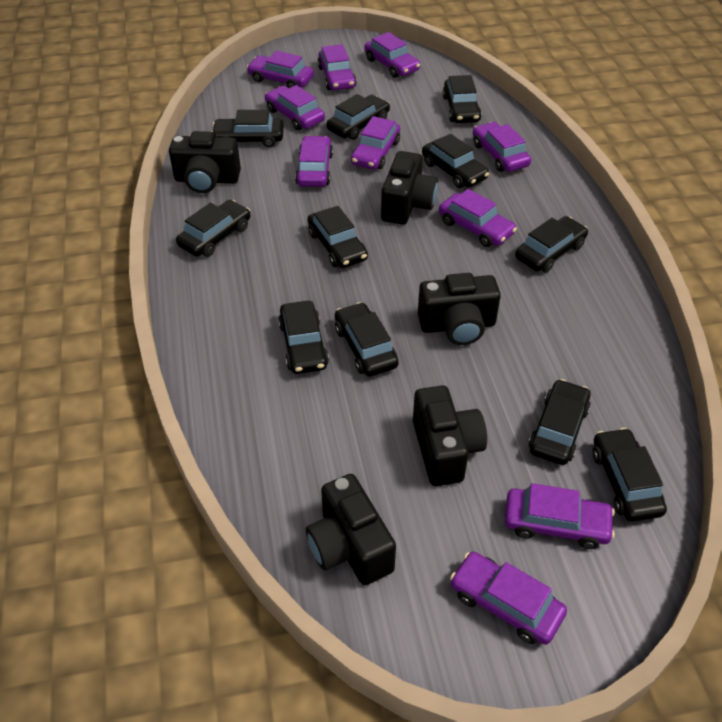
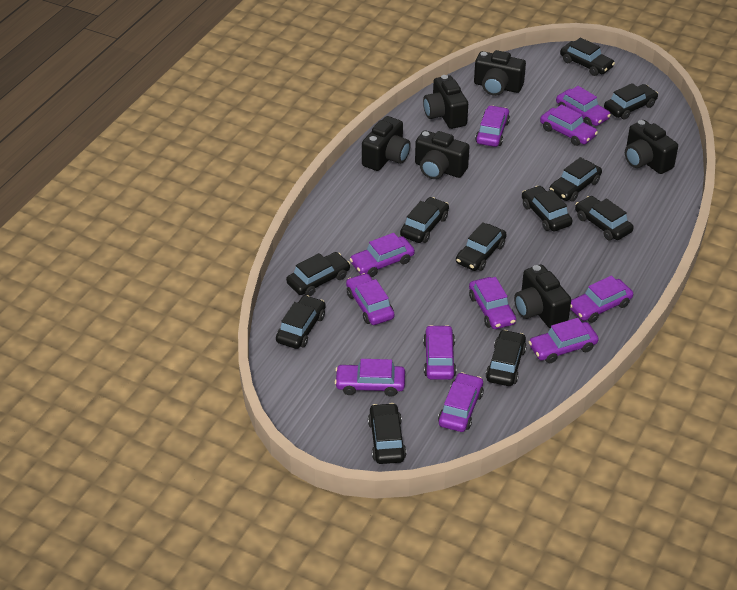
black camera: [169,131,241,193] [306,474,396,585] [381,151,438,225] [413,386,487,486] [418,273,501,345] = 5 -> [362,116,411,171] [415,130,470,179] [423,75,468,129] [474,50,526,96] [514,264,571,328] [625,120,678,174] = 6
purple car: [247,51,314,88] [265,85,325,130] [295,136,333,187] [318,44,357,90] [351,116,400,170] [364,32,420,78] [439,189,517,247] [450,552,567,645] [473,122,531,172] [505,483,615,549] = 10 -> [335,359,405,396] [346,273,395,325] [350,233,415,277] [423,325,456,380] [438,372,484,432] [469,277,516,329] [475,105,510,147] [529,318,599,363] [540,104,598,146] [556,86,611,126] [570,276,633,323] = 11

